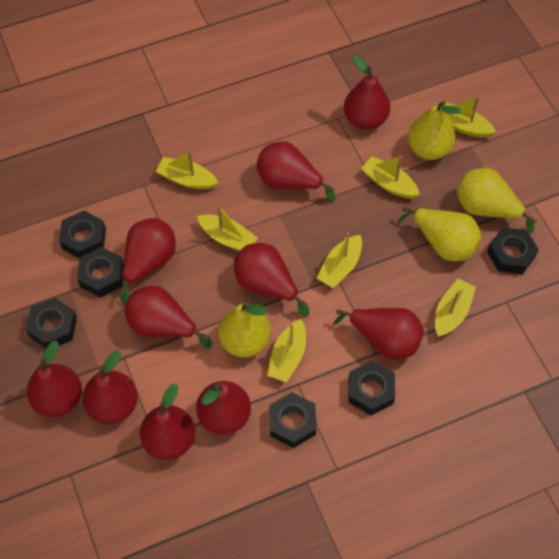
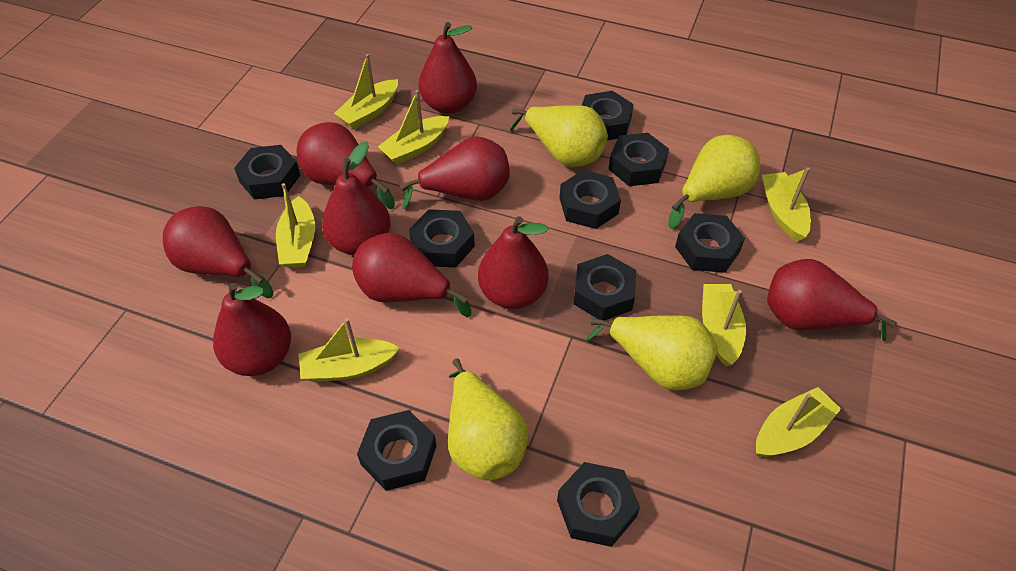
black nut: [26,298,77,348] [59,211,106,258] [77,247,124,298] [269,392,317,448] [349,361,395,415] [487,227,539,274] = 6 -> [234,145,300,199] [357,410,437,491] [409,209,475,268] [557,462,640,547] [560,170,621,229] [573,254,636,320] [582,91,634,141] [608,133,669,186] [675,213,745,273] = 9
red pear: [27,340,82,417] [82,351,138,424] [119,218,176,306] [124,286,212,349] [140,384,195,460] [196,381,251,435] [234,243,309,317] [256,142,335,202] [334,308,424,360] [344,55,390,130] = 10 -> [163,206,273,299] [213,283,291,376] [297,122,395,209] [322,141,391,255] [352,233,471,317] [400,136,510,209] [419,22,477,114] [478,216,548,309] [767,259,897,341] = 9

